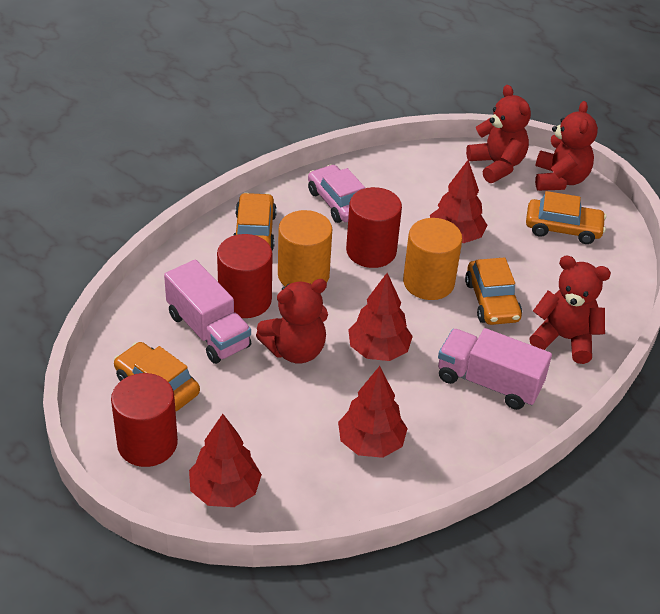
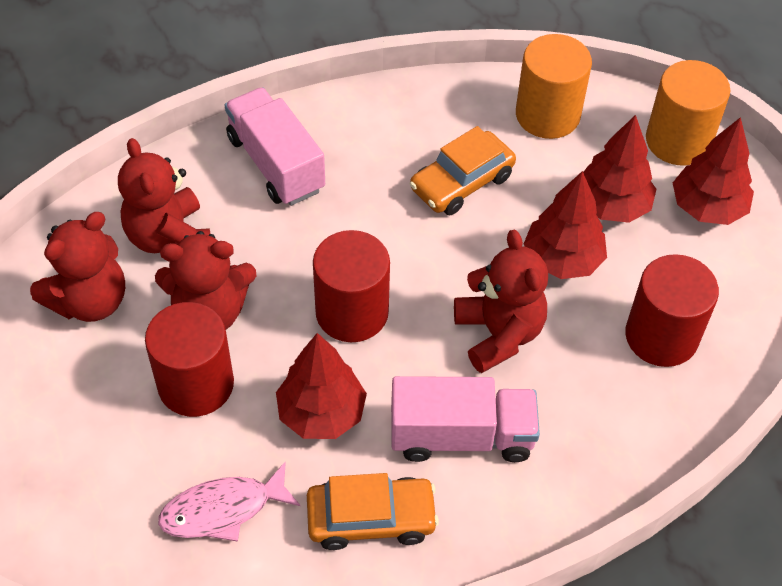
orange car: [114,342,200,411] [233,193,277,251] [465,257,522,325] [526,191,606,244] = 4 -> [307,473,439,550] [410,126,516,215] = 2
pink car: [308,164,365,223] = 1 -> none = 0
pink fish: none = 0 -> [158,462,300,542] = 1

